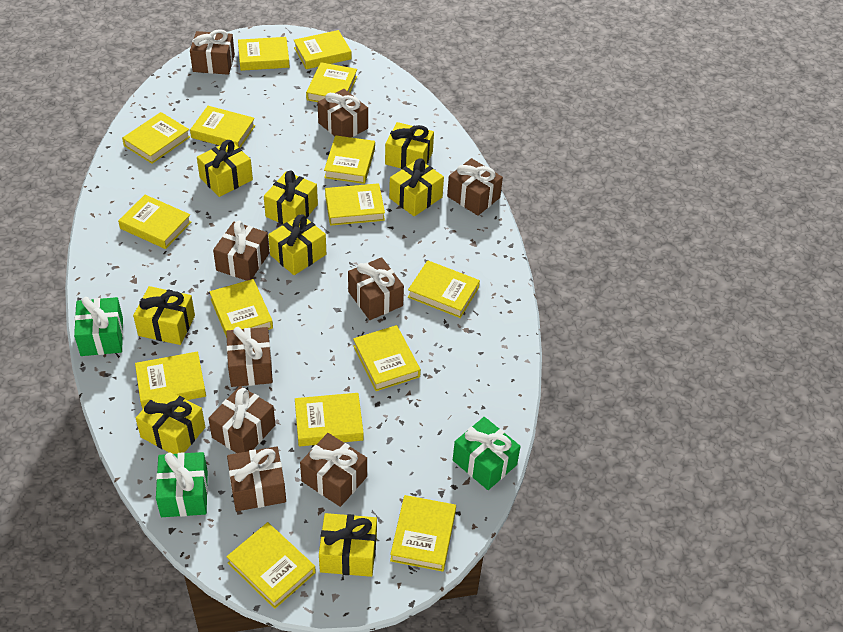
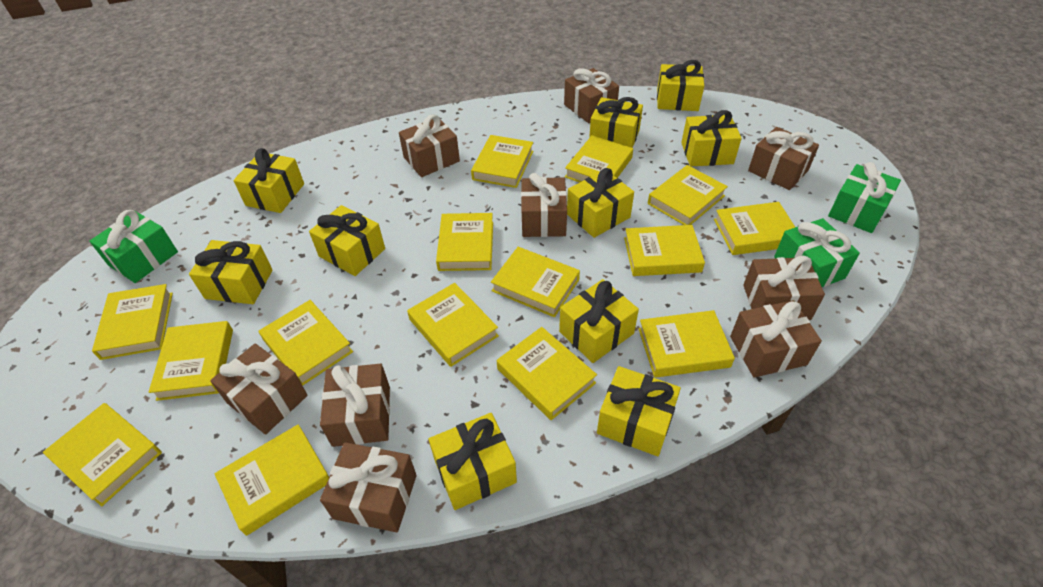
yellow gift: [133,286,195,345] [136,388,205,454] [197,140,253,197] [264,171,318,224] [268,214,326,275] [319,513,377,577] [385,122,434,169] [389,159,444,216] = 8 -> [189,240,273,304] [233,148,304,213] [309,205,385,276] [429,413,517,510] [559,279,639,363] [567,168,634,238] [589,97,643,148] [597,366,681,456] [657,60,704,111] [681,110,742,166] = 10

